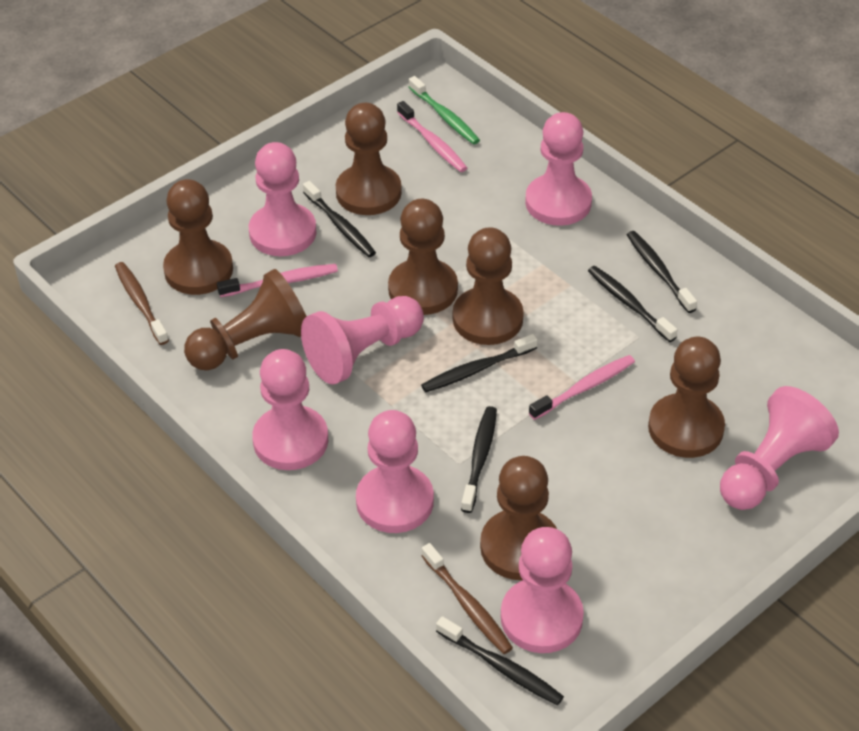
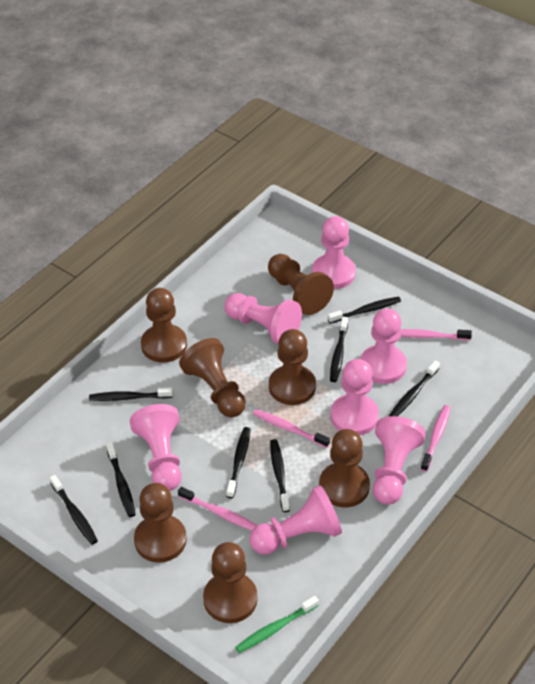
black toothbrush: [303,181,376,257] [421,334,538,392] [436,616,564,705] [461,406,497,513] [588,266,677,342] [627,231,697,313] = 6 -> [50,475,98,545] [89,387,173,401] [106,443,136,517] [226,427,250,498] [270,439,290,512] [328,297,401,324] [330,317,348,382] [389,360,440,416] = 8
brown toothbrush: [115,262,169,345] [421,543,513,654] = 2 -> none = 0
pink toothbrush: [217,264,338,297] [397,101,467,172] [529,355,635,420] = 3 -> [178,487,257,530] [253,409,330,448] [401,329,472,340] [421,405,451,472] = 4

